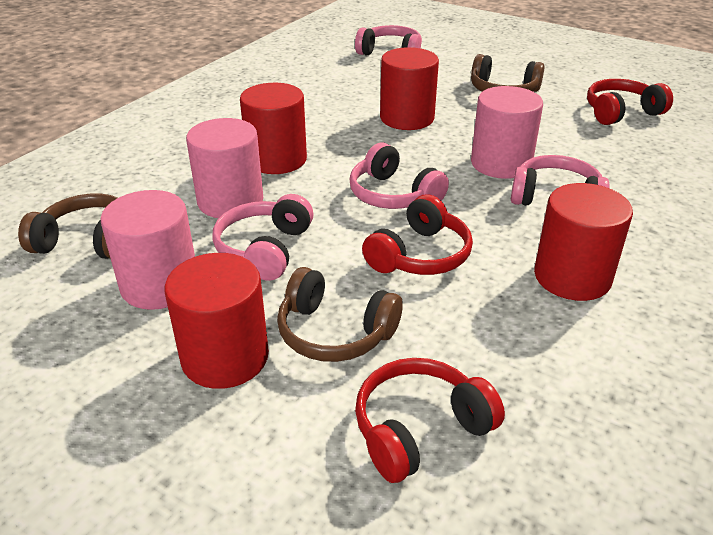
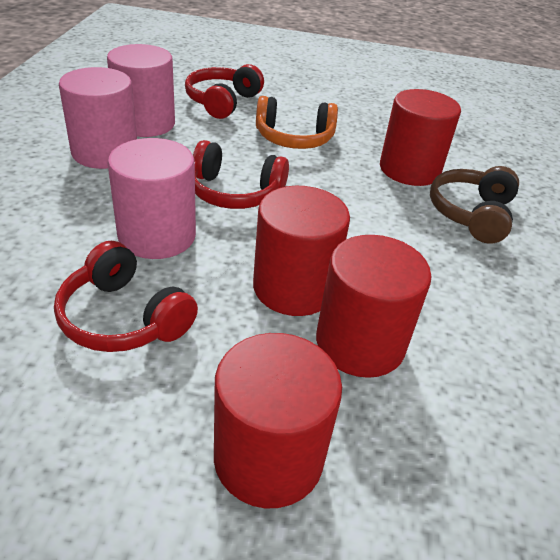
brown headphones: [18,194,117,259] [277,267,403,362] [471,54,544,92] = 3 -> [430,166,519,244] = 1
orange headphones: none = 0 -> [256,96,338,149] = 1
pink headphones: [212,194,314,281] [349,142,449,209] [355,25,422,55] [511,155,610,206] = 4 -> none = 0

